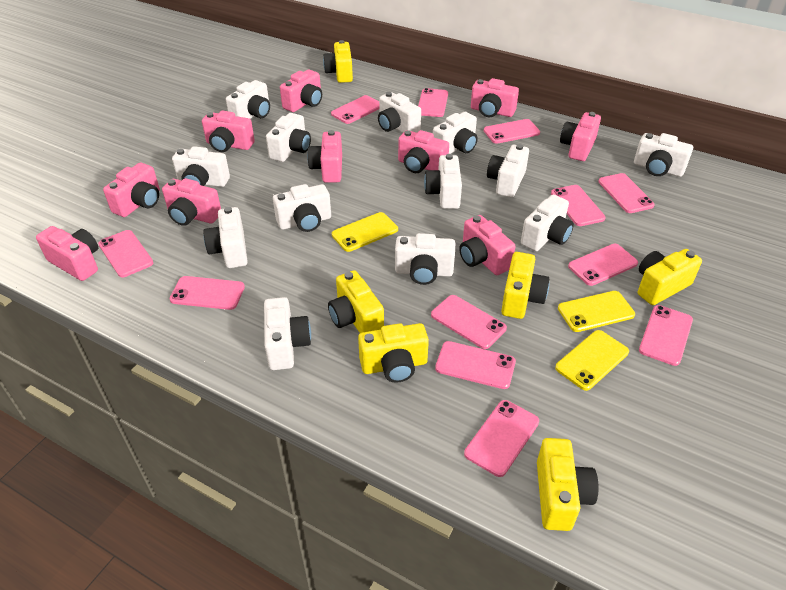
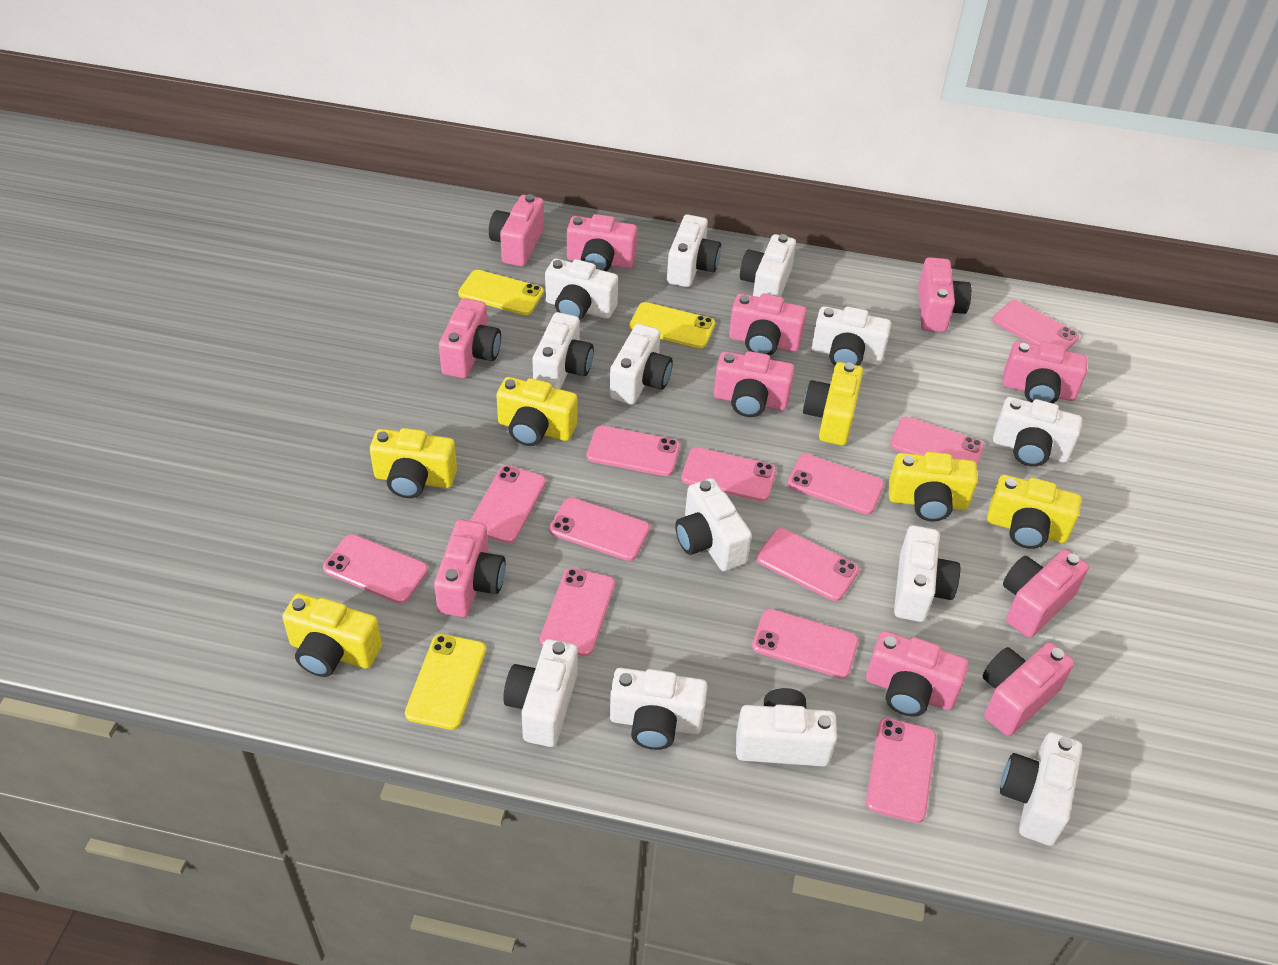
pink camera: [36,226,98,281] [103,163,160,217] [162,178,221,226] [202,111,255,152] [280,69,322,112] [307,130,342,183] [398,130,449,173] [459,215,515,275] [471,78,519,117] [560,112,601,161] = 10 -> [434,520,506,617] [439,298,501,378] [489,194,544,267] [567,214,637,271] [714,351,794,417] [729,294,807,356] [866,631,968,717] [918,257,972,332] [983,642,1074,736] [1003,341,1088,403] [1003,549,1089,638] = 11

